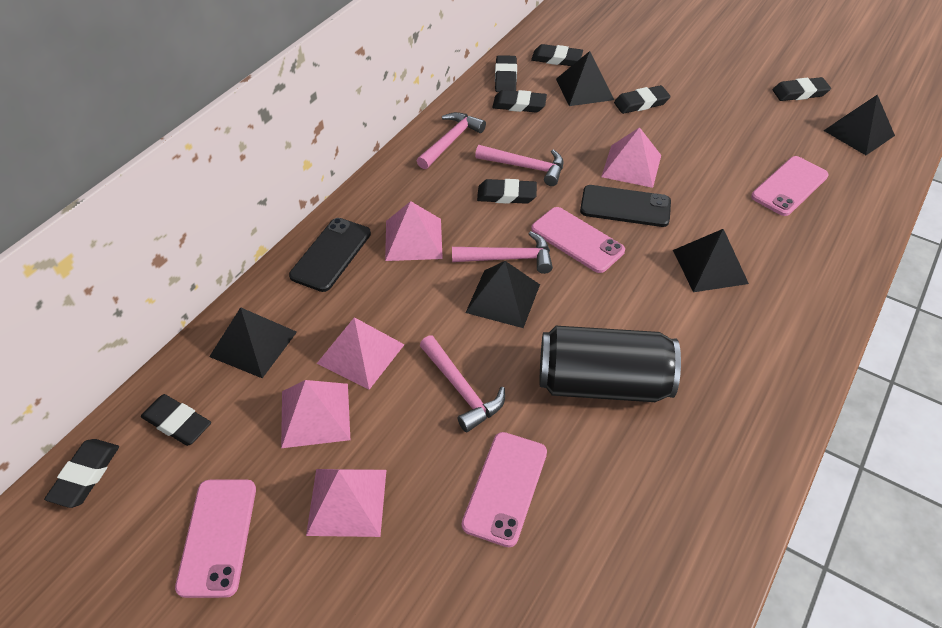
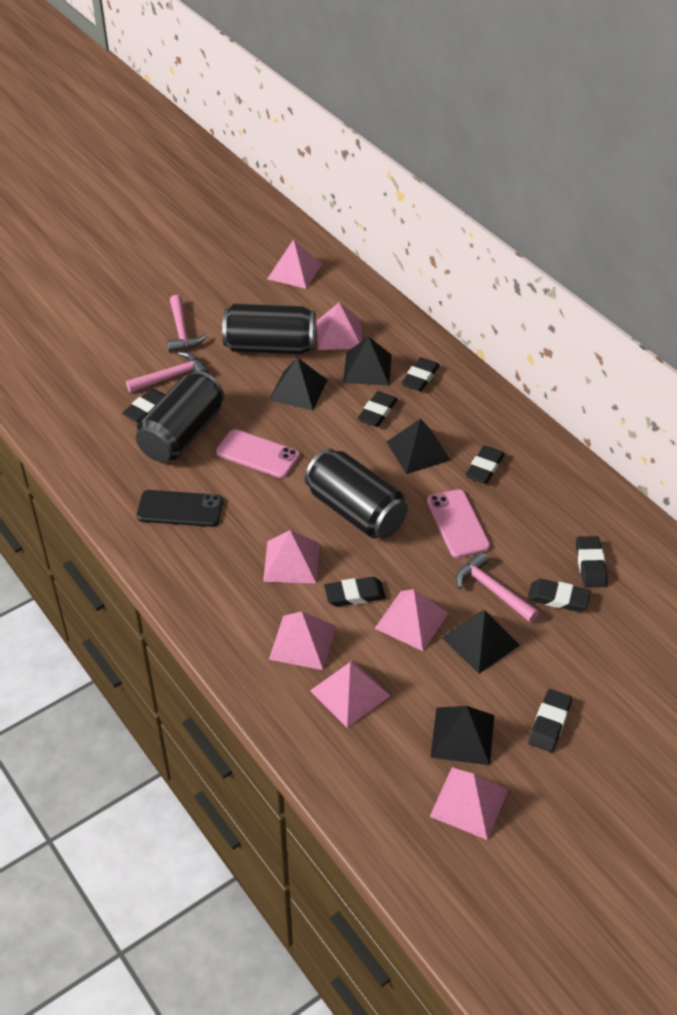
black can: [540,326,681,402] = 1 -> [136,371,224,462] [222,304,316,354] [304,448,408,538] = 3
black phone: [289,218,371,292] [580,185,671,227] = 2 -> [137,490,223,527] = 1
pink hammer: [417,112,486,169] [420,336,505,432] [452,231,553,274] [475,145,563,186] = 4 -> [126,352,208,393] [167,295,207,352] [456,552,539,622] = 3
pink phone: [175,479,256,598] [462,432,547,547] [531,207,625,273] [751,156,829,216] = 4 -> [216,429,300,478] [427,489,490,558] = 2
pink pyramid: [281,380,350,448] [306,469,386,537] [317,317,405,390] [385,201,443,261] [601,127,661,188] = 5 -> [263,530,319,584] [267,239,322,289] [269,611,336,670] [310,660,390,728] [317,302,362,350] [374,589,448,651] [430,768,509,840] = 7

